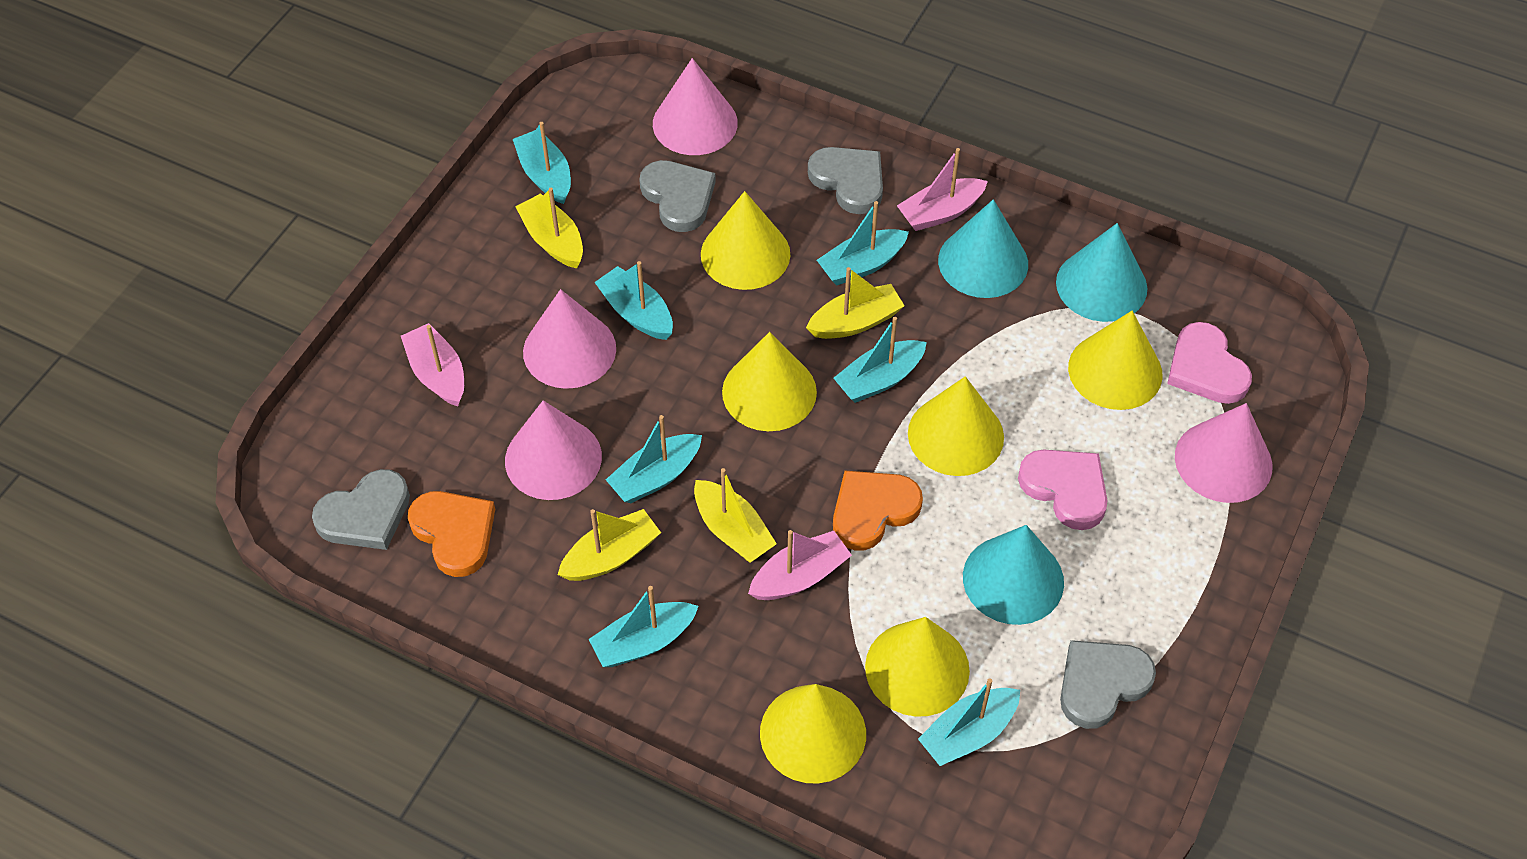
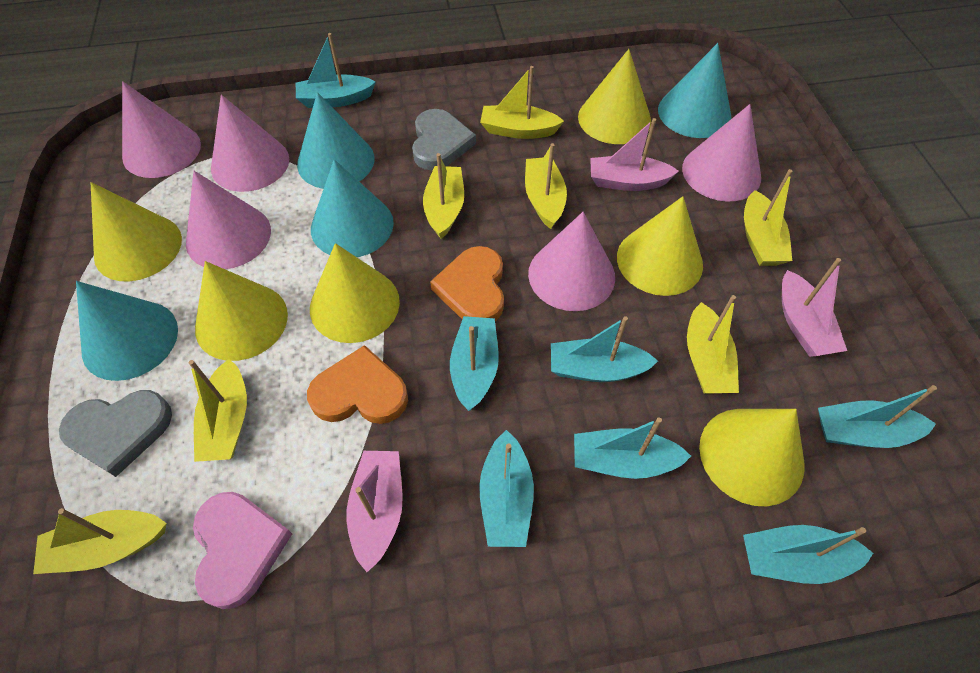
grey heart: [312,469,410,550] [639,160,716,232] [808,147,883,214] [1060,640,1156,729] = 4 -> [59,390,172,477] [412,109,476,171] = 2
pink cone: [505,401,602,500] [523,289,616,389] [653,58,738,155] [1175,403,1273,503] = 4 -> [122,81,201,178] [186,171,271,269] [211,95,289,192] [528,212,615,311] [682,104,761,201] = 5
pink heart: [1018,450,1108,530] [1167,322,1252,404] = 2 -> [193,492,292,609] = 1
turquoise cone: [938,199,1028,298] [963,525,1064,625] [1056,223,1147,322] = 3 -> [76,281,178,381] [297,92,375,189] [311,159,394,257] [658,43,731,138] = 4
yellow boat: [515,188,583,268] [558,509,661,581] [694,468,777,562] [806,267,905,339] = 4 -> [33,508,167,574] [189,359,247,462] [423,153,464,239] [480,66,564,139] [525,143,567,229] [687,295,739,394] [744,169,792,266] = 7

